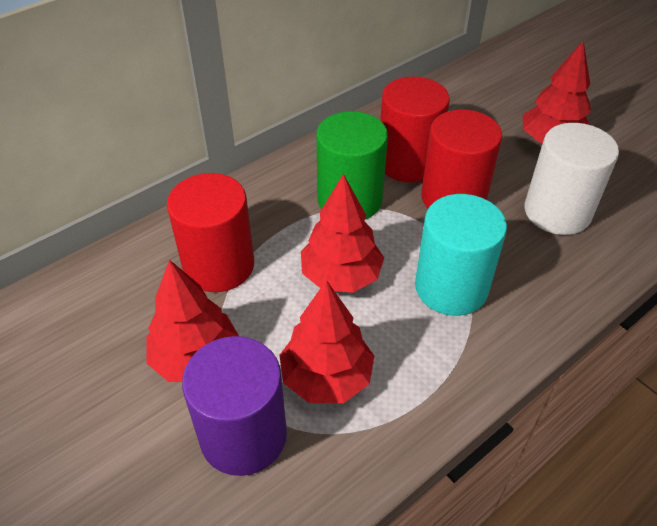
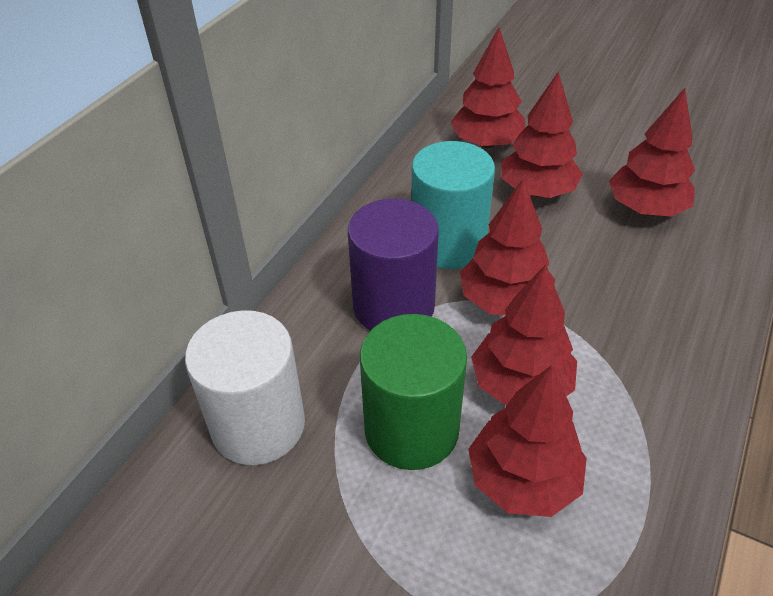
red cylinder: [167,173,254,292] [380,77,450,182] [421,109,502,208] = 3 -> none = 0
red tree: [146,260,239,382] [279,280,374,403] [301,174,384,293] [523,40,591,143] = 4 -> [451,27,525,148] [460,179,555,315] [468,365,587,517] [471,264,577,406] [501,72,583,198] [609,88,695,217] = 6

